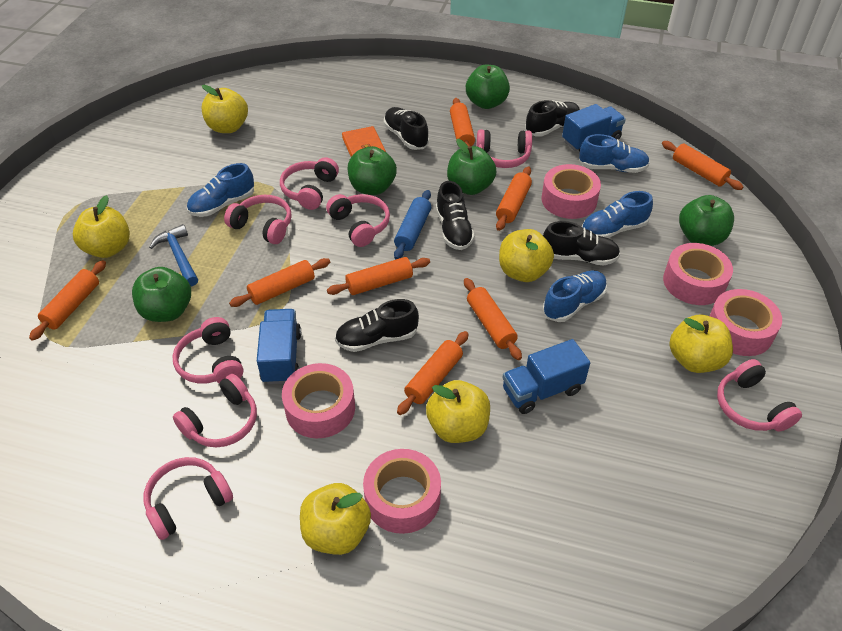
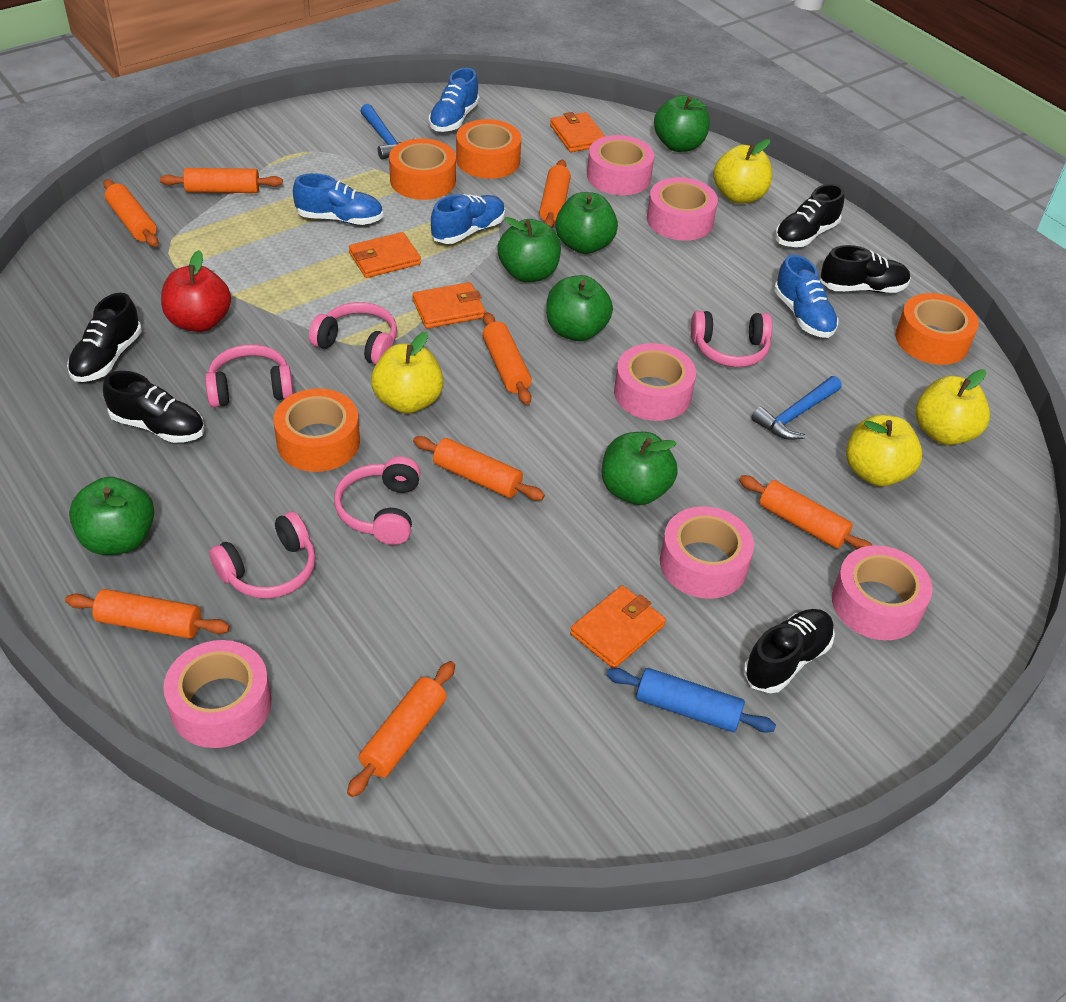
blue hammer: [149,224,198,287] = 1 -> [360,104,416,160] [751,376,842,440] = 2
blue truck: [257,309,301,384] [502,339,590,414] [562,104,626,152] = 3 -> none = 0
green apple: [132,267,191,322] [348,146,397,195] [447,139,496,195] [466,65,510,109] [679,195,734,246] = 5 -> [69,477,154,555] [497,217,561,282] [546,275,613,341] [555,192,618,254] [602,432,678,505] [654,95,710,152] = 6
orange tape: none = 0 -> [273,388,360,472] [389,138,456,200] [456,119,521,179] [895,293,979,365] = 4
orange wallet: [342,126,386,157] = 1 -> [349,232,421,278] [412,282,485,329] [550,112,605,152] [570,585,666,668] = 4
pink headphones: [144,457,233,540] [173,317,244,384] [173,374,257,447] [224,195,291,244] [280,157,339,210] [326,194,390,247] [477,130,532,168] [717,359,802,432] = 8 -> [205,344,293,408] [209,511,316,599] [309,302,397,365] [334,456,420,545] [691,311,772,367] = 5
pink tape: [282,363,355,438] [363,449,441,534] [542,164,601,219] [663,243,733,305] [710,289,782,356] = 5 -> [163,640,271,748] [587,135,654,195] [614,343,696,421] [647,177,718,241] [660,506,754,599] [832,545,933,640] = 6
red apple: none = 0 -> [161,250,231,332] = 1
yellow apple: [73,195,130,258] [202,85,248,133] [300,483,371,555] [426,380,490,443] [499,229,554,282] [670,315,733,373] = 6 -> [371,332,444,414] [713,139,772,204] [846,415,922,486] [915,369,990,445] = 4

